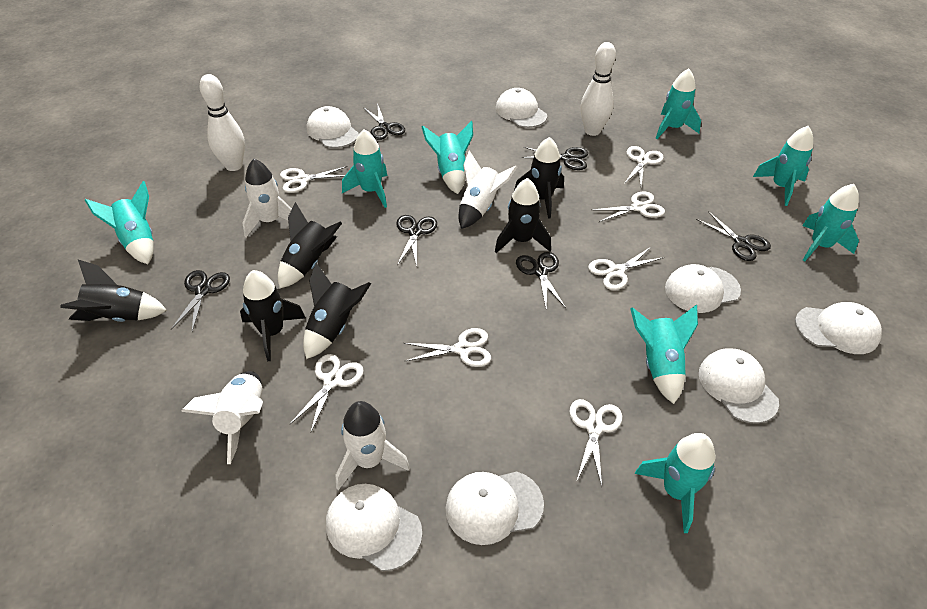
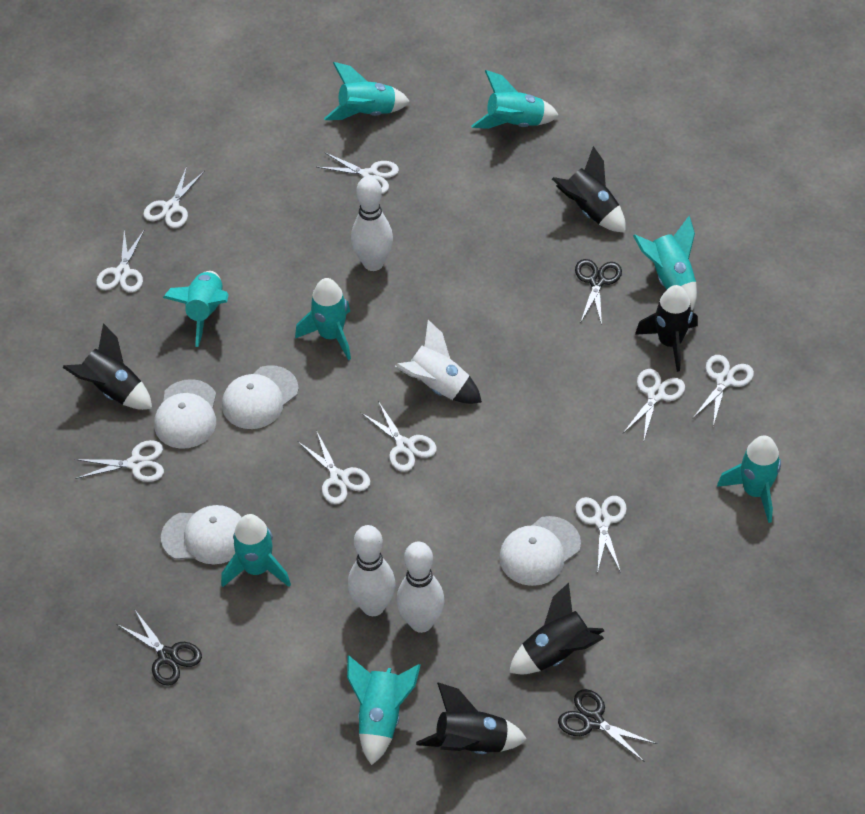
black rocket: [60,260,167,322] [240,270,306,361] [278,202,342,289] [303,263,371,359] [495,178,551,253] [514,137,564,219] = 6 -> [63,323,152,410] [416,682,527,754] [509,583,604,674] [552,146,626,233] [635,285,698,372] = 5
black scissors: [171,270,230,332] [363,106,405,140] [396,215,437,266] [516,252,566,308] [522,147,588,170] [696,211,771,261] = 6 -> [116,609,202,686] [558,689,657,762] [575,259,622,325] = 3
white bowling pin: [200,74,245,171] [581,42,616,136] = 2 -> [348,525,395,616] [351,176,393,271] [397,541,445,633] = 3
white cap: [307,106,359,148] [326,484,422,571] [445,471,544,545] [496,88,547,128] [665,264,741,313] [699,349,779,423] [795,302,882,354] = 7 -> [154,379,216,449] [161,505,242,564] [222,365,299,429] [499,516,581,586] = 4
white rocket: [181,371,263,464] [243,159,292,237] [336,401,410,490] [459,150,517,229] = 4 -> [395,320,482,404] = 1
white scissors: [280,166,348,193] [289,354,364,432] [404,328,491,367] [569,399,622,486] [588,247,664,290] [592,192,665,222] [624,146,664,186] = 7 -> [75,440,164,482] [96,230,144,293] [143,166,205,228] [298,432,370,504] [317,152,399,194] [360,401,437,472] [575,496,627,574] [623,369,685,439] [692,355,754,426] = 9

